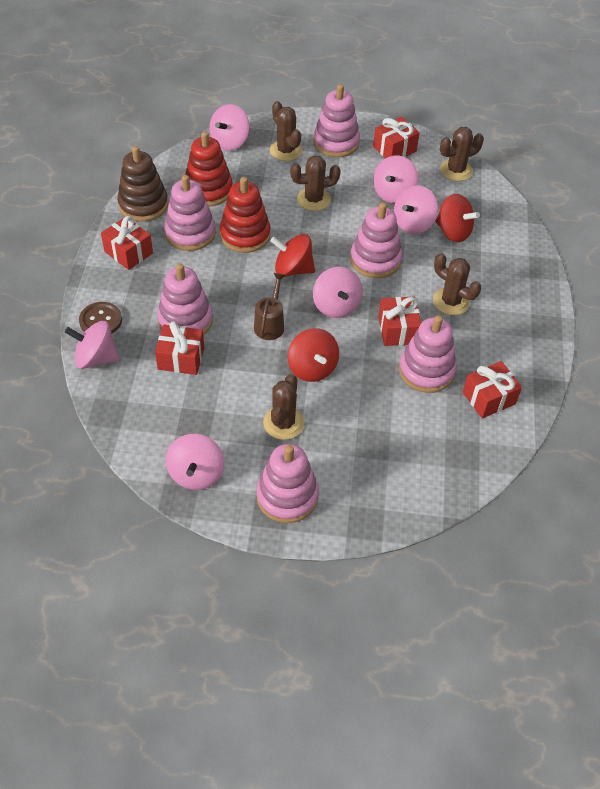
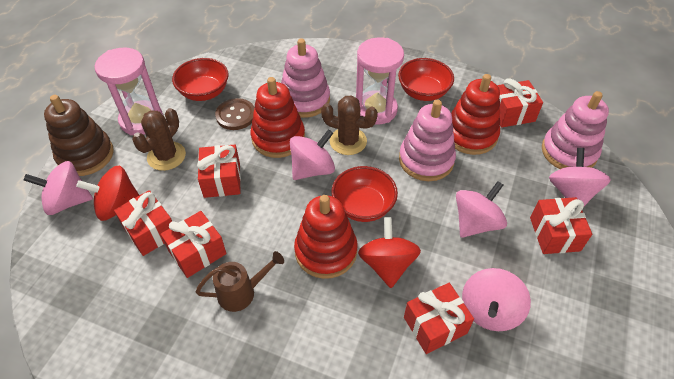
brown cactus: [263,374,304,440] [270,101,302,161] [290,155,341,211] [433,253,481,315] [440,127,484,181] = 5 -> [132,108,186,171] [321,95,378,155] = 2
pink hourglass: none = 0 -> [95,48,163,135] [356,38,404,125] = 2
pink spinning top: [65,321,120,369] [166,434,225,490] [209,104,250,151] [313,267,363,318] [373,155,418,203] [394,185,438,234] = 6 -> [24,161,93,215] [290,129,335,180] [456,181,507,238] [462,268,531,331] [549,148,611,206] = 5
pink stacking toy: [157,263,213,335] [164,175,216,251] [256,444,319,523] [313,84,360,157] [350,202,402,278] [399,315,457,393] = 6 -> [281,38,330,118] [399,100,456,181] [542,91,609,169] = 3
red bowl: none = 0 -> [172,58,229,101] [332,166,398,222] [398,58,454,101] = 3
red gift: [101,216,153,270] [155,321,204,375] [373,117,420,158] [378,296,421,346] [463,361,522,418] = 5 -> [114,190,172,256] [161,211,227,278] [197,145,241,198] [404,283,474,354] [497,78,543,128] [530,197,592,254] = 6
red spinning top: [270,234,315,277] [288,328,339,382] [435,194,480,242] = 3 -> [76,165,139,221] [358,217,421,288] = 2
red stacking toy: [185,131,233,206] [220,177,271,253] = 2 -> [251,77,305,158] [294,195,358,279] [451,74,500,155] = 3

